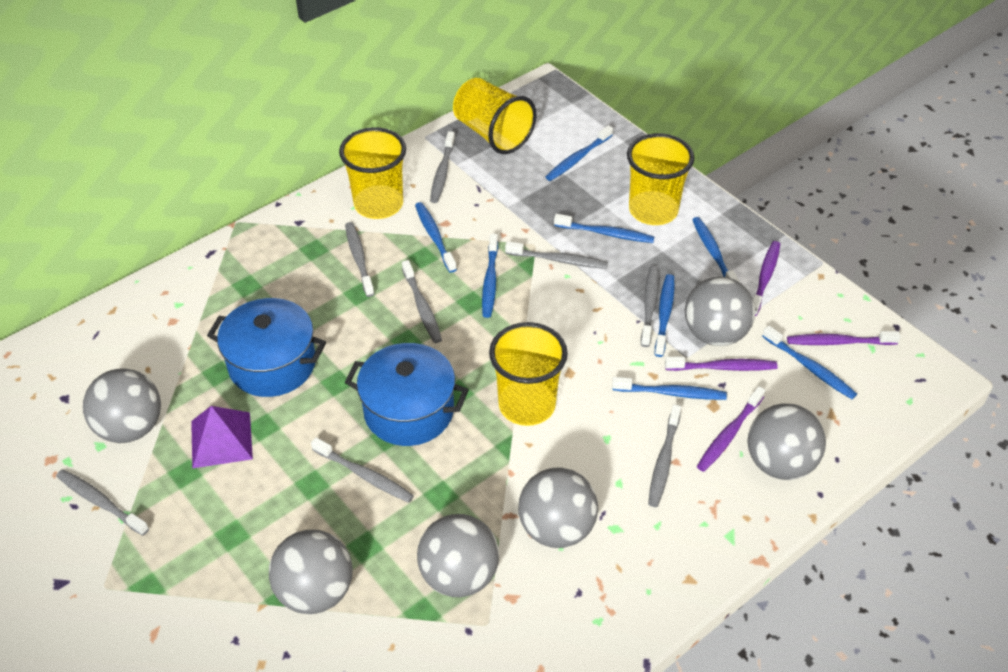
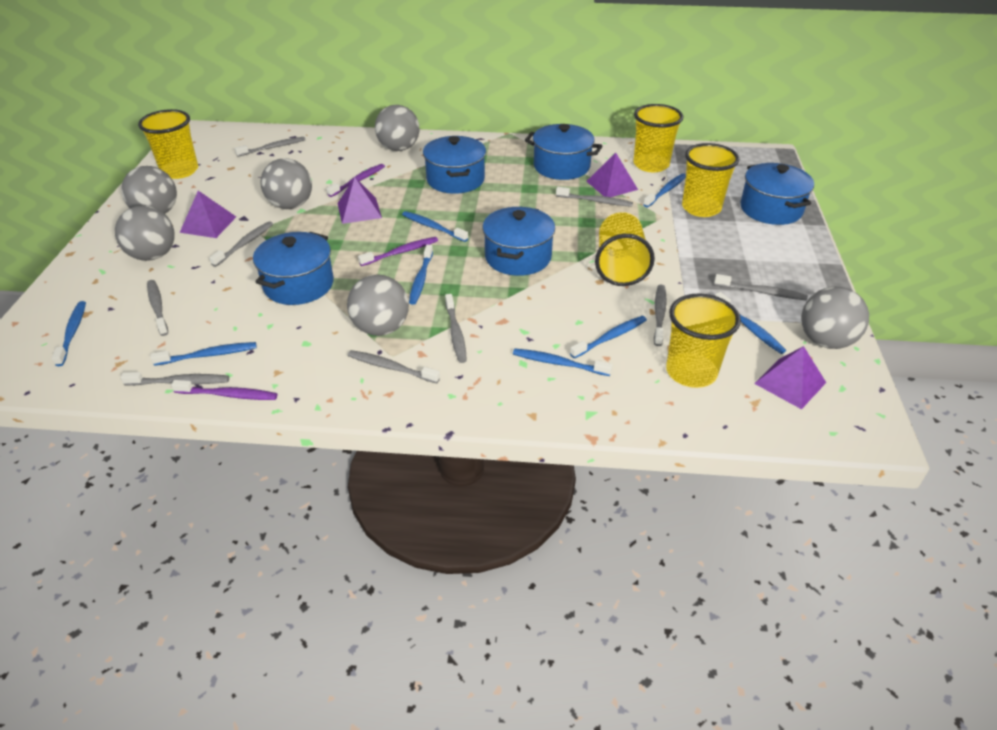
blue pot: [207,298,326,397] [345,343,469,446] = 2 -> [253,232,334,305] [423,136,486,194] [482,206,555,276] [525,124,602,180] [740,163,814,225] = 5
grey toothbrush: [56,469,149,536] [311,437,414,503] [345,222,374,297] [402,260,442,343] [430,131,455,203] [505,241,608,269] [641,265,659,347] [648,404,681,507] = 8 -> [121,372,229,386] [147,280,168,336] [209,221,273,267] [235,137,305,157] [348,350,440,383] [445,294,467,363] [556,187,633,207] [654,285,666,346] [714,274,808,301] = 9
purple pyramid: [191,406,253,468] = 1 -> [180,191,236,238] [337,177,382,224] [586,153,638,197] [754,346,826,409] = 4
purple toothbrush: [665,357,777,371] [697,386,766,472] [753,241,780,316] [787,331,901,345] = 4 -> [171,380,277,400] [327,164,385,197] [358,237,438,266] = 3
yellow cup: [339,127,406,219] [453,78,537,154] [489,322,568,426] [627,133,695,225] = 4 -> [138,109,198,179] [595,212,655,286] [633,104,683,172] [666,294,741,388] [682,143,739,217] = 5

